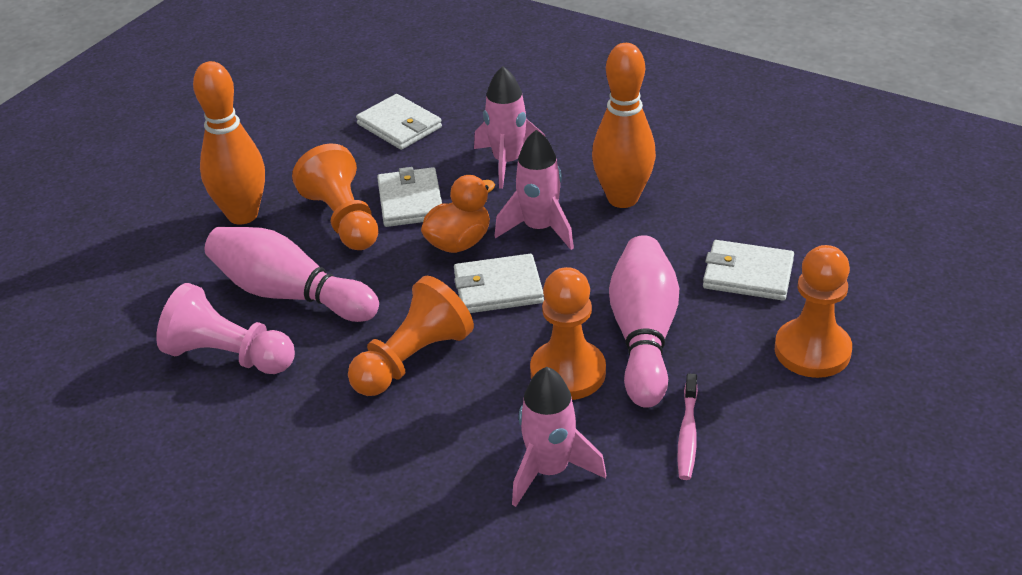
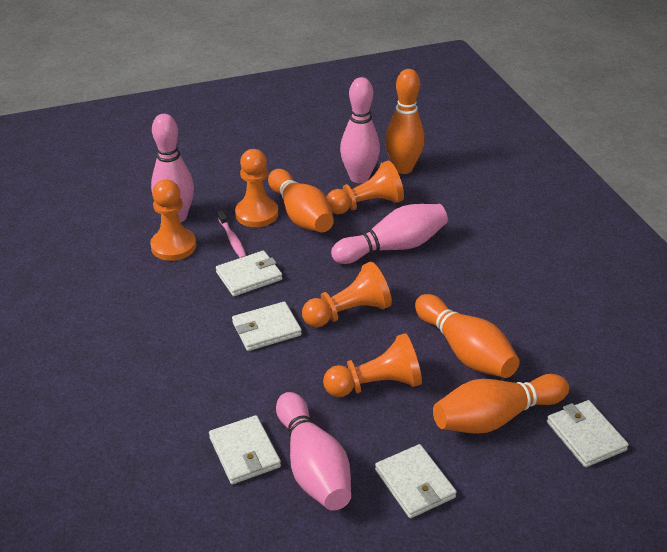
orange bowling pin: [193,61,265,225] [592,43,656,208] = 2 -> [268,169,334,232] [385,69,425,174] [415,294,520,378] [433,374,569,434] = 4
orange duck: [421,175,495,253] = 1 -> none = 0
orange pawn: [292,143,379,250] [348,276,474,396] [530,267,606,400] [775,245,852,378] = 4 -> [150,180,196,261] [235,149,278,227] [302,262,392,327] [323,333,422,397] [327,160,404,214] = 5
pink bowling pin: [205,227,379,322] [609,235,679,408] = 2 -> [151,114,194,222] [276,392,351,511] [331,204,448,264] [340,77,380,183] = 4
pink pawn: [156,283,295,374] = 1 -> none = 0
pink rocket: [474,66,545,189] [495,130,574,250] [512,367,606,507] = 3 -> none = 0
white wallet: [356,94,442,150] [377,167,442,227] [454,254,544,313] [703,240,794,301] = 4 -> [209,415,281,484] [216,250,282,296] [232,301,302,351] [375,444,457,518] [547,400,629,467] = 5

